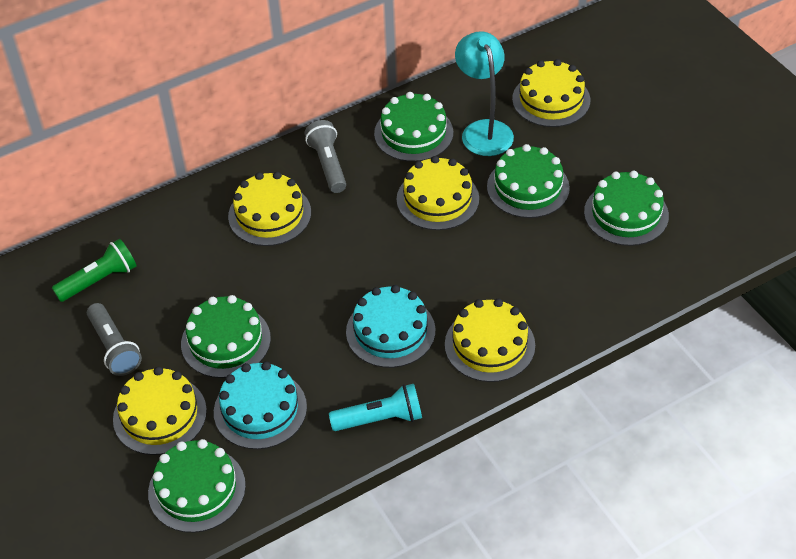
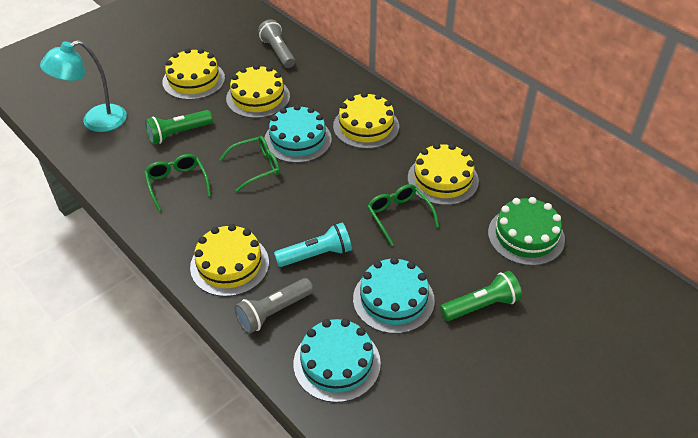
green cake: [148,439,246,533] [181,295,271,378] [374,92,453,162] [487,144,570,218] [584,171,669,246] = 5 -> [488,197,565,266] = 1
green flashlight: [52,239,137,302] = 1 -> [145,110,213,144] [440,271,522,321] = 2
green glasses: none = 0 -> [144,154,211,211] [220,136,280,192] [367,184,439,246] = 3
turquoise cake: [214,361,307,449] [346,285,435,368] = 2 -> [264,104,332,163] [293,319,381,403] [353,257,435,334] = 3

